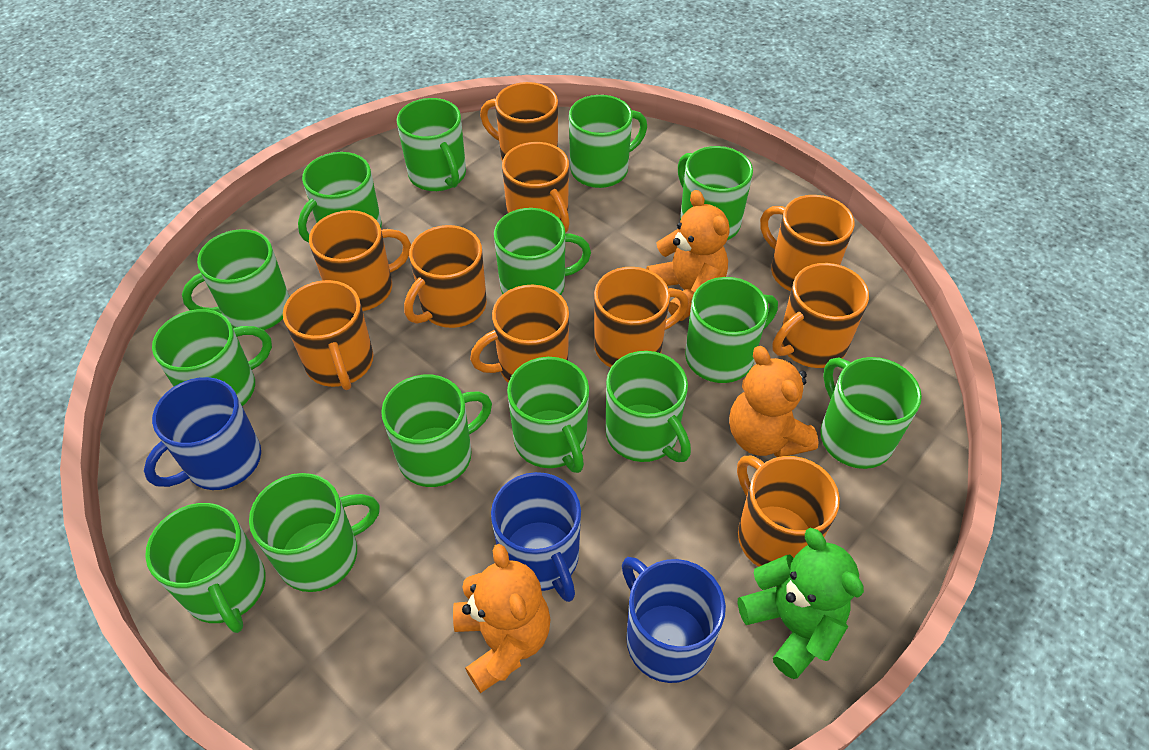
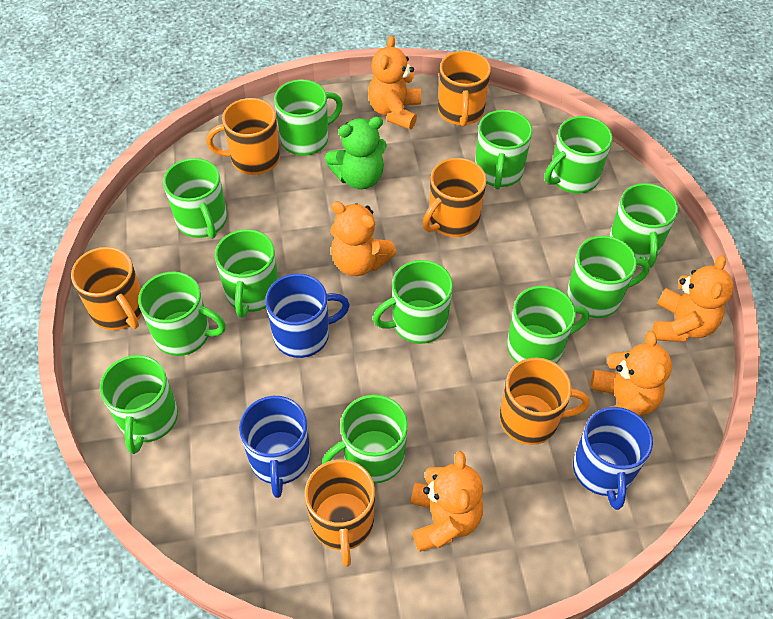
green mug: [145,503,266,633] [152,309,272,406] [182,229,289,330] [249,473,380,592] [298,152,382,242] [381,374,492,487] [397,98,466,191] [494,208,591,295] [507,357,589,473] [569,95,647,188] [606,351,691,462] [678,146,753,240] [685,277,778,383] [820,357,922,469] = 14 -> [100,355,178,454] [138,272,226,356] [163,158,227,239] [215,229,278,318] [274,79,343,156] [322,395,408,483] [373,260,453,344] [475,110,532,189] [507,286,589,364] [545,116,613,194] [567,236,650,318] [609,183,678,268] = 12
orange mug: [283,280,373,390] [309,210,411,311] [404,225,487,328] [470,285,569,383] [480,82,558,161] [502,142,570,233] [594,267,689,368] [737,456,840,567] [760,195,854,291] [772,263,869,368] = 10 -> [71,247,142,330] [206,98,280,175] [304,459,375,567] [423,158,487,237] [438,51,491,127] [499,357,590,445] = 6
orange teddy bear: [453,544,551,693] [646,190,730,321] [729,346,819,457] = 3 -> [330,201,396,276] [368,35,421,130] [411,451,483,552] [590,331,672,416] [653,255,734,342] = 5

